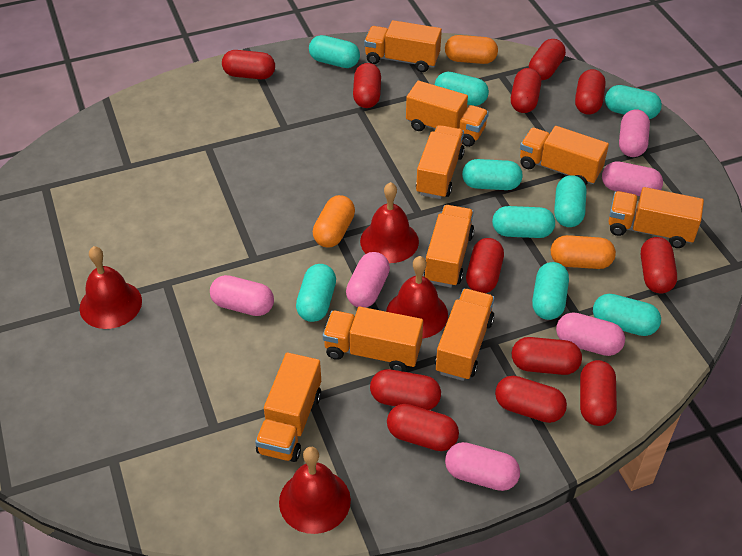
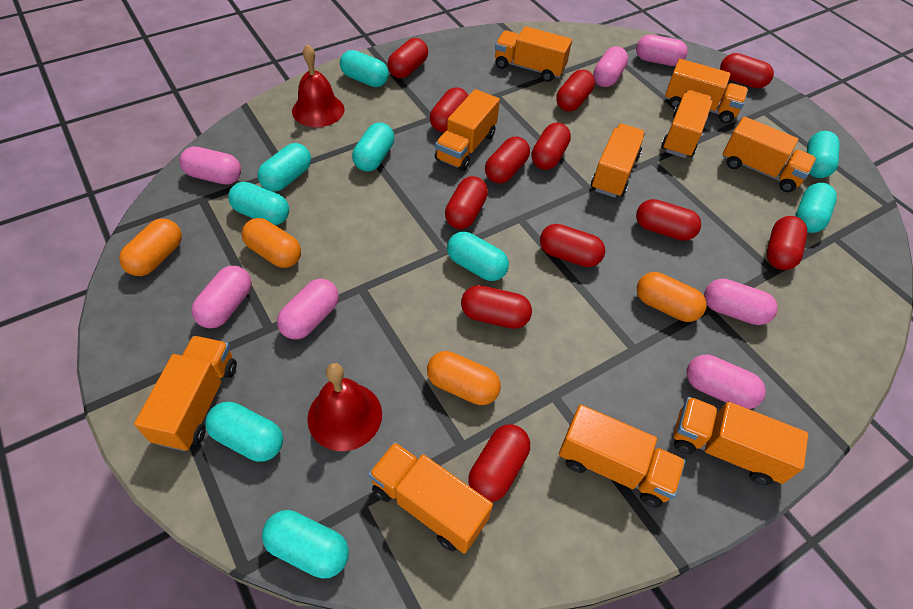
orange capsule: [313,195,355,247] [445,35,498,64] [551,235,616,269] = 3 -> [119,219,182,276] [242,218,301,268] [427,351,501,405] [637,272,706,322] = 4
orange truck: [255,353,322,462] [323,307,423,372] [364,20,442,72] [406,81,489,147] [416,125,465,199] [424,205,474,287] [435,289,494,381] [520,126,609,185] [608,187,704,248] = 9 -> [134,336,237,451] [368,442,493,554] [435,89,500,171] [495,26,572,82] [559,405,685,507] [591,124,645,198] [661,90,712,158] [665,59,748,124] [674,397,808,485] [723,117,816,192] = 10
pink capsule: [210,275,274,316] [346,252,390,308] [445,442,520,491] [556,312,625,356] [602,161,663,196] [619,110,650,157] = 6 -> [179,146,241,185] [191,266,252,328] [277,279,339,339] [593,46,628,87] [636,35,688,66] [686,355,766,409] [704,279,778,325] = 7
red bell: [79,246,142,329] [279,447,351,534] [360,182,419,263] [386,256,448,339] = 4 -> [292,44,344,127] [307,363,382,451] = 2

